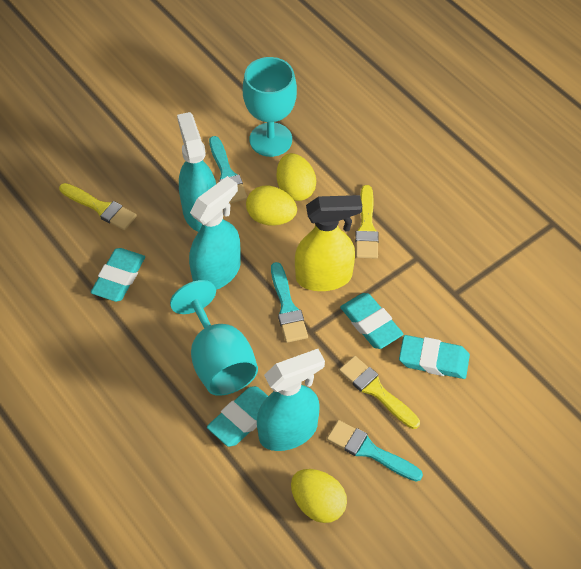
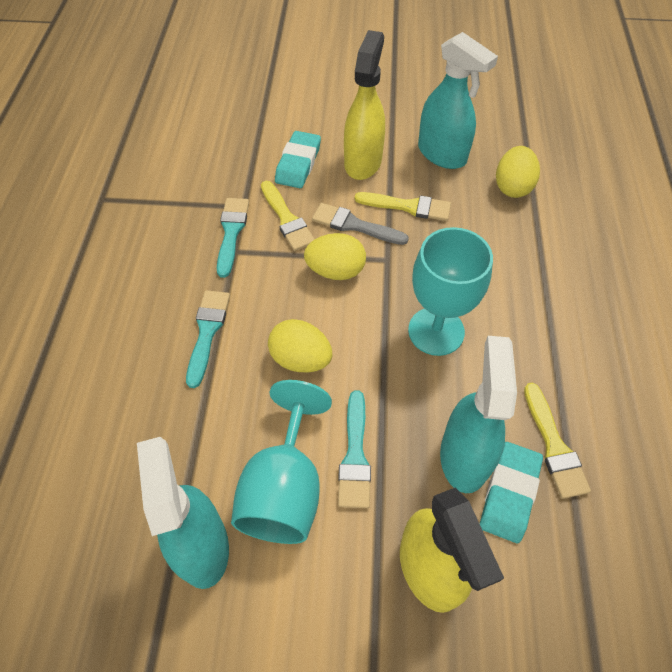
grey brush: none = 0 -> [312,203,409,245] = 1
turquoise eraser: [91,248,145,302] [207,386,268,447] [340,293,403,349] [399,335,470,379] = 4 -> [275,131,321,188] [480,442,543,543] = 2
yellow spray bottle: [295,195,362,291] = 1 -> [344,30,385,180] [400,488,504,613] = 2

